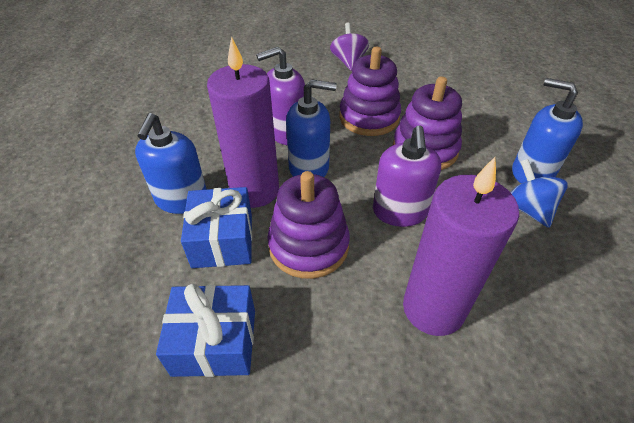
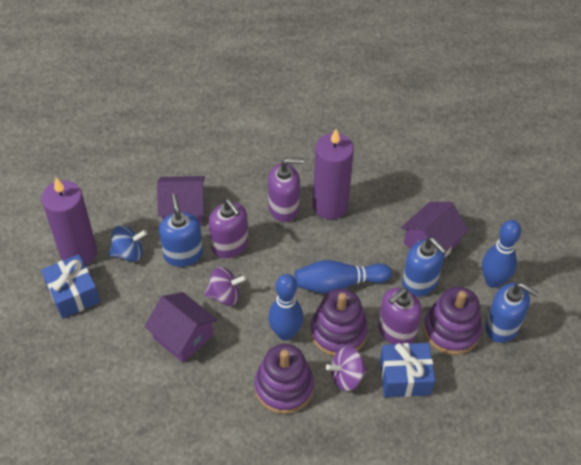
blue bowling pin: none = 0 -> [268,274,304,341] [294,260,392,294] [482,220,521,288] = 3
purple house: none = 0 -> [144,292,218,363] [157,176,205,226] [401,202,469,257] = 3
purple soap dispenser: [256,47,305,145] [373,125,441,227] = 2 -> [209,199,248,258] [268,158,304,222] [378,288,422,344] = 3
purple spinning top: [330,23,369,71] = 1 -> [204,267,247,306] [326,347,368,391] = 2

